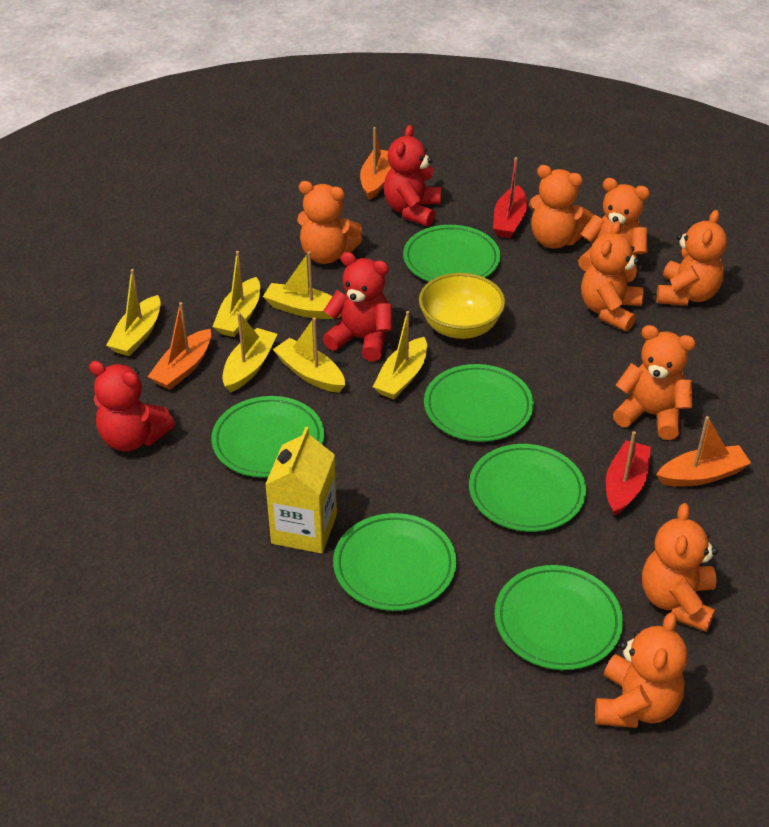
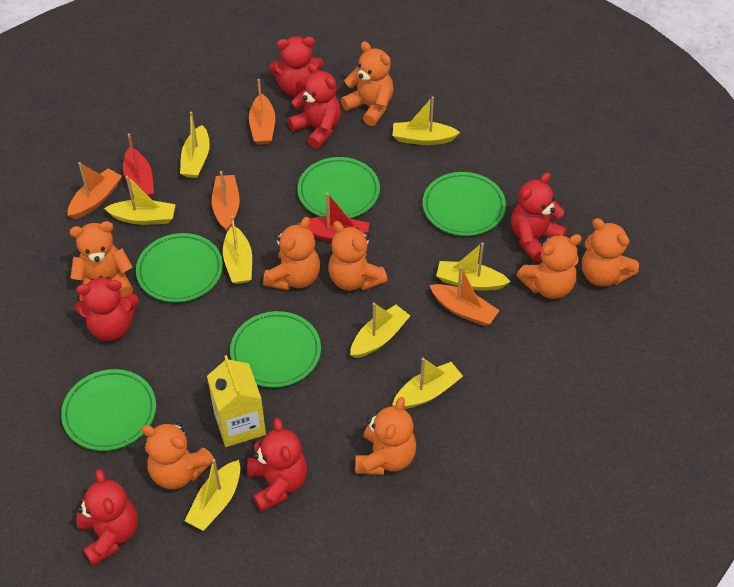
green plate: [211,396,324,478] [333,513,456,611] [403,225,500,282] [424,364,534,442] [469,444,586,532] [495,565,623,670] = 6 -> [61,369,156,451] [136,233,223,302] [230,311,321,388] [297,157,380,218] [423,172,506,236] = 5
orange boat: [147,302,211,390] [360,127,392,200] [656,416,751,487] = 3 -> [67,162,122,219] [212,171,240,231] [249,79,275,145] [430,266,500,326] = 4
red teddy bear: [89,361,175,452] [323,252,392,362] [384,125,441,227] = 3 -> [75,276,139,341] [76,469,138,565] [247,418,307,512] [269,36,323,97] [288,63,341,149] [511,172,567,262] = 6
yellow boat: [106,269,161,356] [212,251,260,337] [222,312,277,393] [263,251,341,319] [273,317,345,393] [373,311,427,399] = 6 -> [104,176,176,225] [180,112,210,178] [185,459,240,531] [223,216,252,284] [350,303,410,358] [392,358,463,409] [393,96,460,145] [436,243,511,291] = 8
yellow bowl: [419,273,505,339] = 1 -> none = 0

